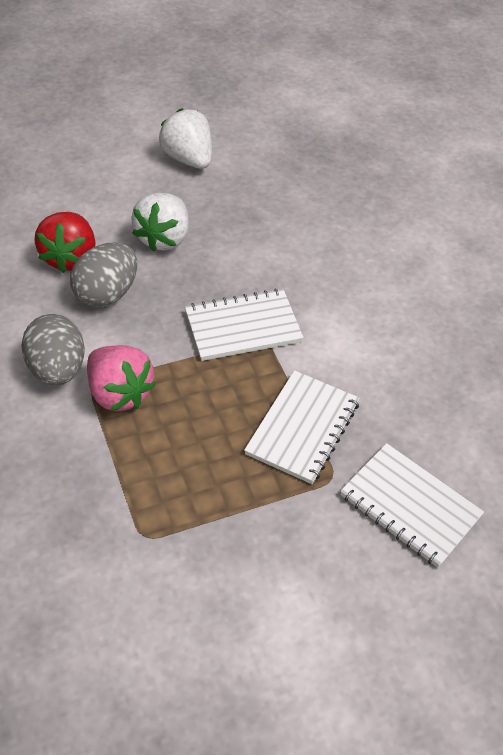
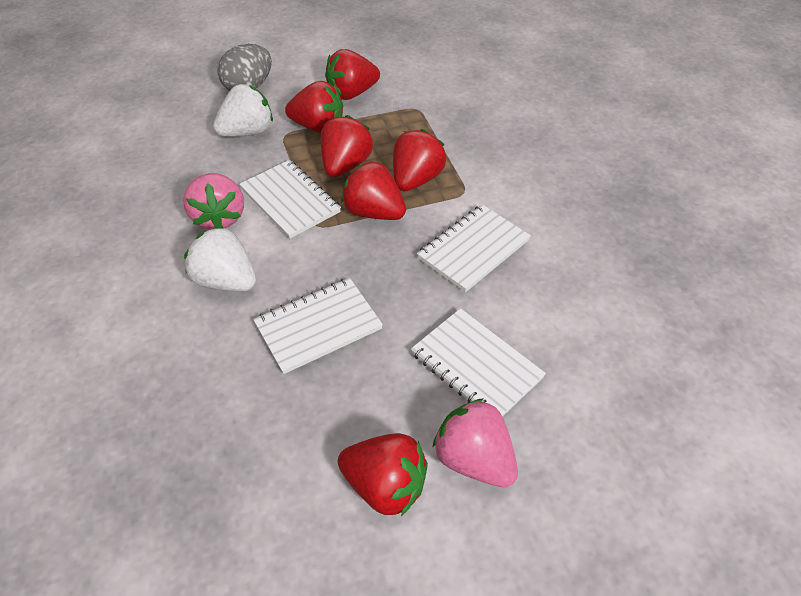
grey egg: [21,314,85,386] [70,242,137,307] = 2 -> [217,44,272,91] = 1
pink strawberry: [87,345,156,411] = 1 -> [183,173,244,230] [432,398,518,487] = 2
red strawberry: [35,212,95,273] = 1 -> [285,81,343,133] [321,115,373,177] [325,49,380,100] [338,433,428,516] [341,161,406,220] [393,129,446,191] = 6
white notebook: [185,288,304,361] [244,370,360,484] [340,443,484,568] = 3 -> [239,160,341,239] [253,278,383,374] [411,308,546,417] [417,205,531,292] = 4

